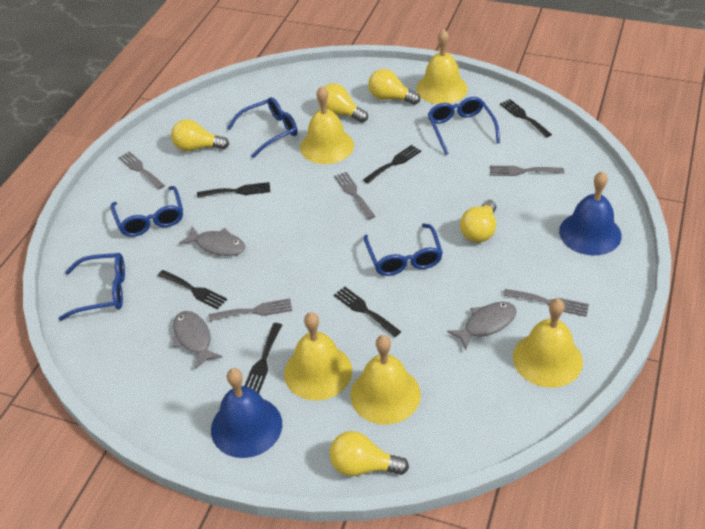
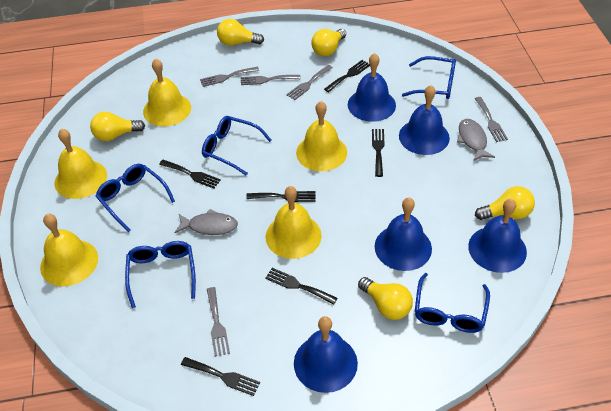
blue bell: [211,368,282,458] [559,171,622,256] = 2 -> [294,316,358,393] [348,53,396,122] [375,197,432,271] [399,85,450,155] [468,199,527,273] = 5
grey fish: [172,311,222,369] [179,226,246,256] [447,302,516,350] = 3 -> [174,209,238,235] [457,119,495,161] = 2

